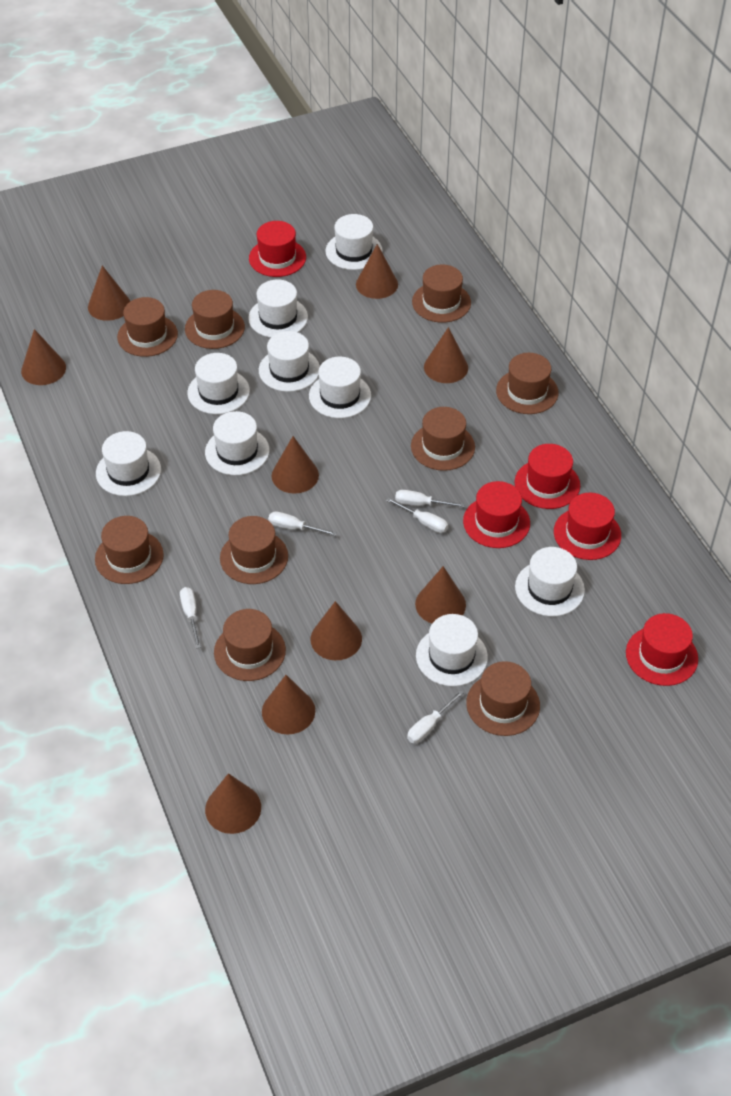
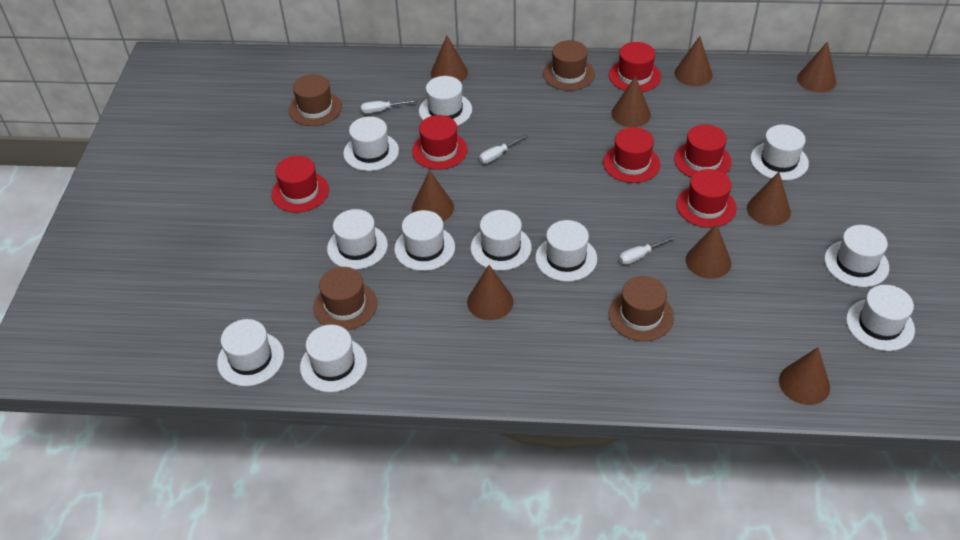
brown hat: [95,516,164,584] [117,297,178,357] [185,290,245,349] [214,609,286,681] [220,516,288,584] [411,407,475,471] [412,264,471,323] [466,661,540,736] [496,353,558,414] = 9 -> [289,74,342,126] [313,267,377,330] [543,40,595,91] [609,276,674,341] = 4
red hat: [249,221,306,277] [463,481,530,548] [514,444,580,509] [554,493,621,560] [626,613,698,686] = 5 -> [271,156,329,213] [412,115,468,170] [603,127,660,183] [609,42,661,92] [674,124,732,177] [676,169,737,228] = 6
white hat: [96,431,161,496] [187,353,250,414] [205,411,269,475] [248,280,308,338] [259,331,320,392] [309,357,371,418] [325,214,383,270] [416,614,488,686] [515,547,585,616] = 9 -> [217,319,284,386] [300,325,367,392] [327,209,388,270] [343,117,399,171] [394,210,455,271] [419,76,472,126] [471,210,532,271] [535,220,597,282] [750,125,809,181] [824,225,889,287] [846,285,915,351] = 11
white screwdriver: [180,587,201,649] [268,511,337,536] [386,497,448,533] [395,490,465,507] [407,690,464,743] = 5 -> [361,100,417,114] [479,134,528,164] [619,236,676,265] = 3

